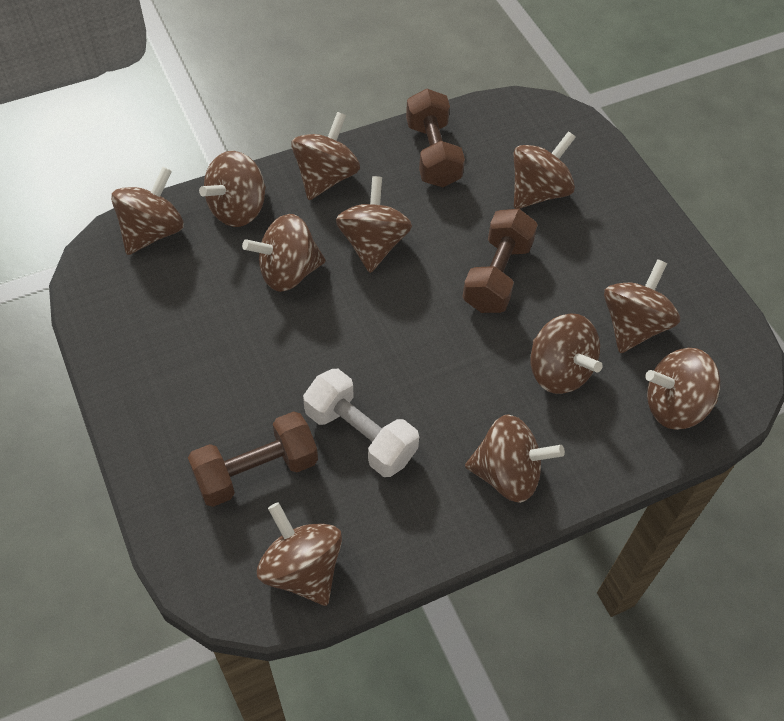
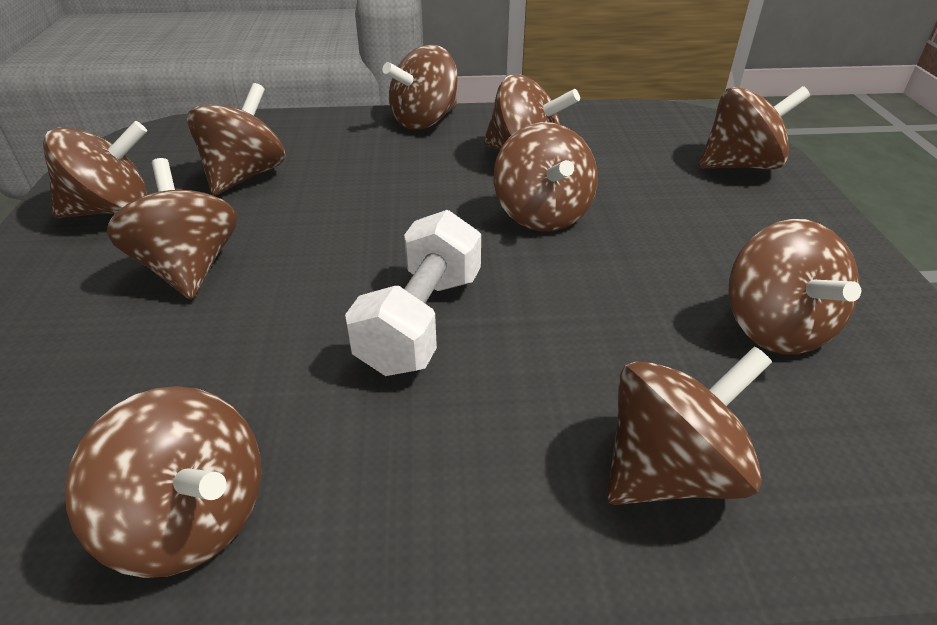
brown dumbbell: [188,411,318,507] [406,88,465,187] [463,209,538,313] = 3 -> none = 0
brown spinning top: [111,167,184,255] [199,151,266,227] [242,214,326,292] [257,502,342,606] [291,112,360,200] [336,176,412,273] [465,414,565,503] [514,131,576,209] [531,313,603,394] [604,259,680,353] [645,348,720,430] = 11 -> [43,121,148,218] [65,386,261,578] [107,158,237,300] [187,83,285,195] [382,45,458,130] [483,75,580,150] [494,122,598,232] [607,347,772,505] [699,86,810,170] [728,219,861,355] = 10

